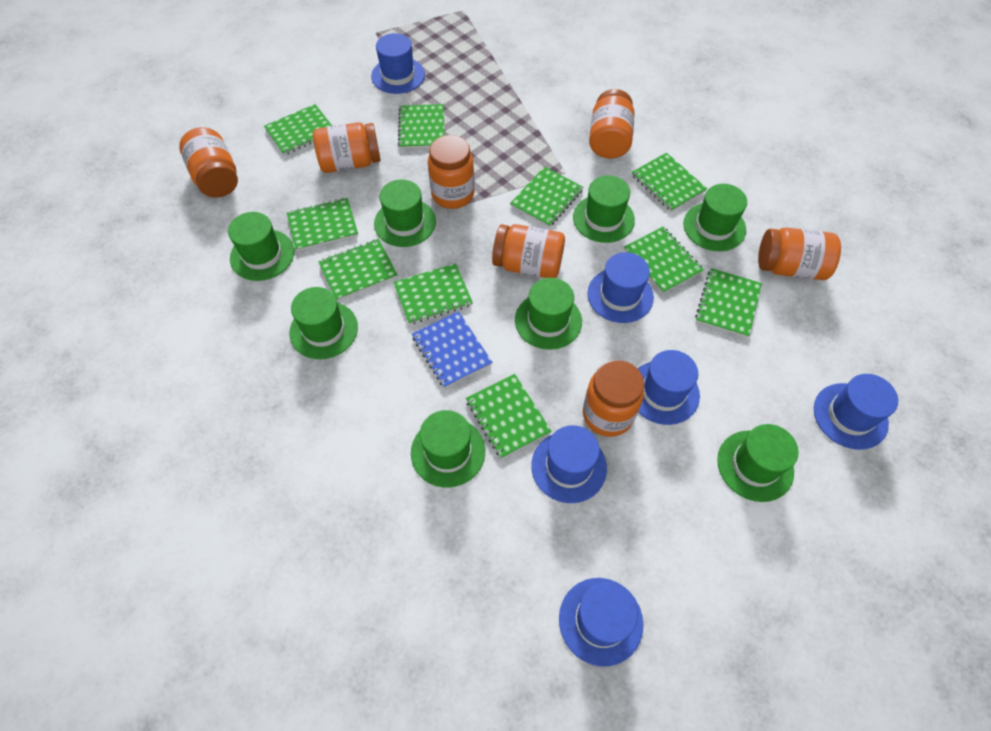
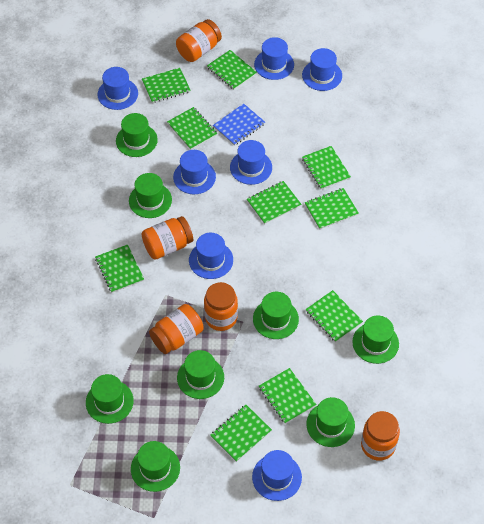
blue hat: [371,33,425,94] [531,425,607,503] [559,578,643,667] [587,252,654,323] [638,350,700,425] [814,374,898,450] = 6 -> [97,67,138,110] [173,150,216,194] [189,233,233,279] [230,140,272,185] [252,450,302,501] [254,37,294,80] [302,48,342,91] = 7
orange jar: [179,127,238,198] [313,122,381,173] [428,135,474,209] [492,224,565,278] [583,360,644,437] [589,89,635,159] [758,228,841,280] = 7 -> [142,216,193,260] [149,304,204,354] [176,19,222,62] [204,282,238,331] [361,411,400,461] = 5

